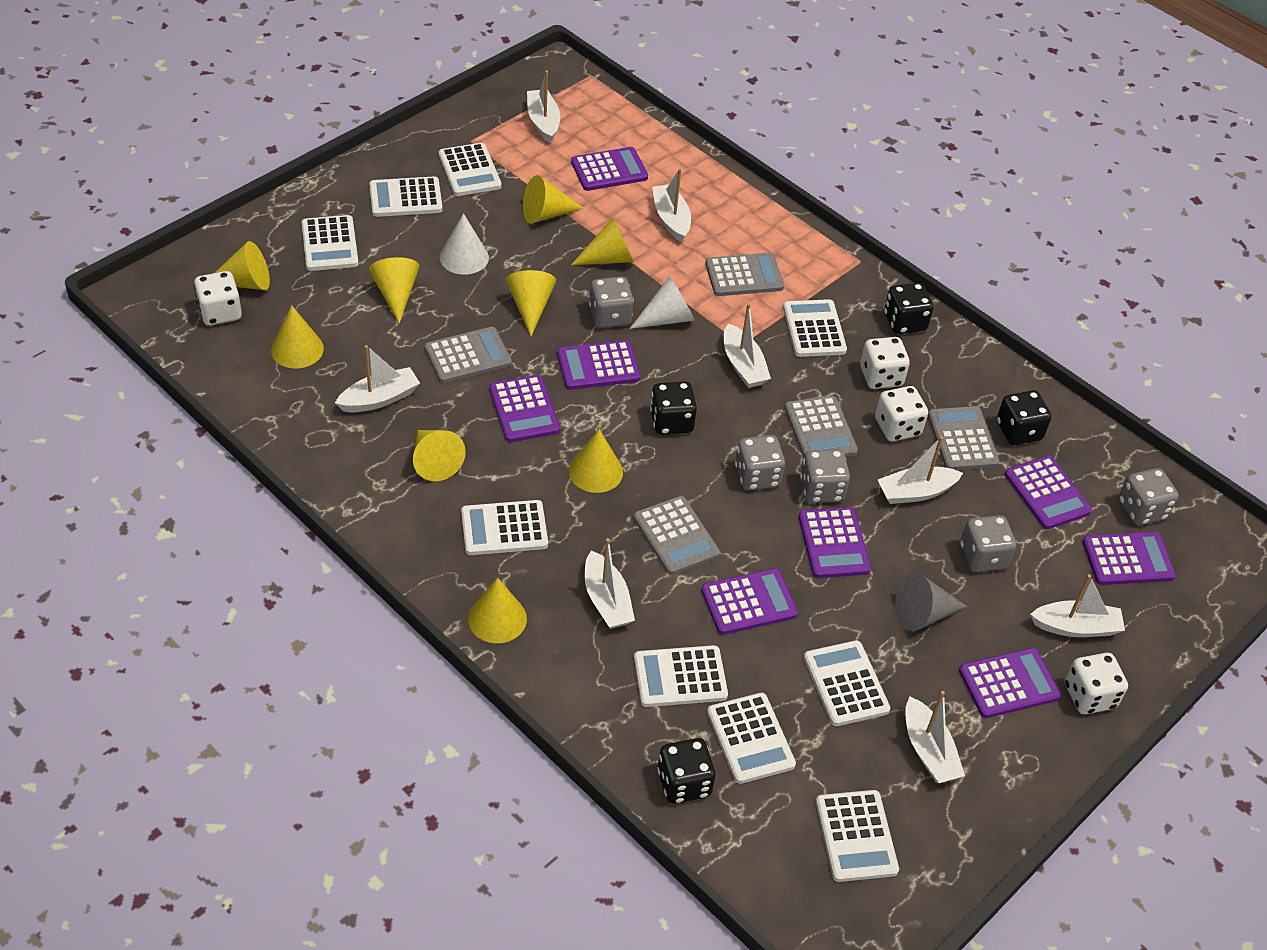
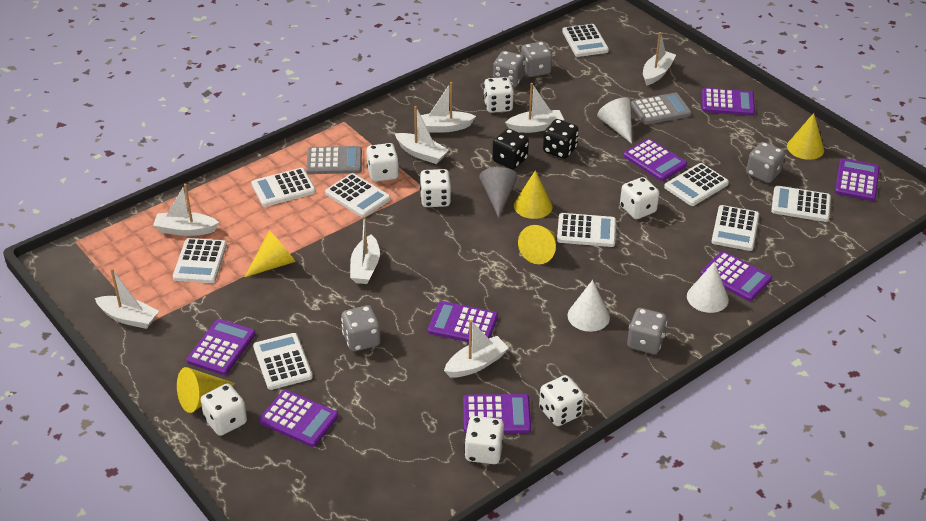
black dice: [650,382,697,435] [657,738,715,804] [884,283,933,334] [997,390,1051,445] = 4 -> [492,129,529,169] [543,119,579,159] = 2
grey calculator: [425,327,512,383] [634,496,720,575] [705,253,784,296] [784,396,858,457] [928,406,1000,470] = 5 -> [306,146,362,174] [631,93,692,125] = 2
white cone: [440,213,489,275] [630,277,694,329] = 2 -> [568,280,610,332] [597,97,632,144] [687,262,729,313] = 3
white dice: [194,271,242,325] [860,337,910,389] [875,386,928,441] [1065,653,1128,714] = 4 -> [201,384,247,436] [366,143,399,182] [420,169,451,207] [464,416,504,464] [483,77,514,113] [539,375,584,426] [620,177,659,219] = 7
yellow cone: [215,241,270,290] [271,305,324,368] [369,257,419,324] [413,430,466,481] [468,577,527,643] [506,270,556,336] [523,175,584,224] [569,429,623,493] [571,218,634,265] = 9 -> [177,367,235,413] [245,230,296,277] [514,170,553,219] [518,225,556,264] [787,113,824,160] = 5

